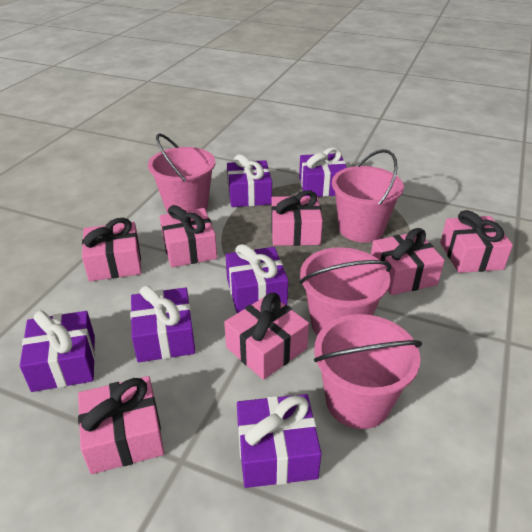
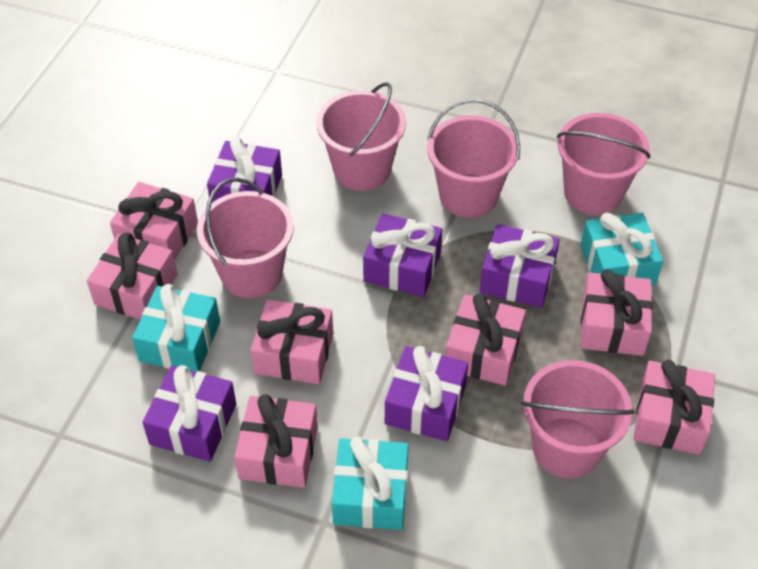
pink bucket: [148,133,215,214] [300,247,391,335] [314,314,422,429] [332,149,404,243] = 4 -> [197,178,294,298] [317,82,406,191] [427,99,520,218] [521,360,635,478] [557,113,650,215] = 5
purple gift: [20,310,95,392] [130,286,195,362] [226,244,288,313] [227,154,272,207] [237,394,322,488] [299,147,347,197] = 6 -> [142,365,236,462] [207,137,282,202] [363,213,442,297] [385,346,468,441] [480,224,560,308] = 5
turquoise gift: none = 0 -> [132,284,220,372] [332,437,408,530] [581,213,663,286] = 3

